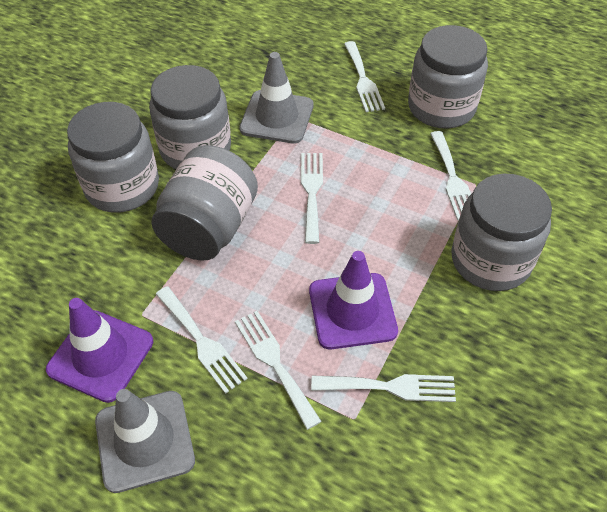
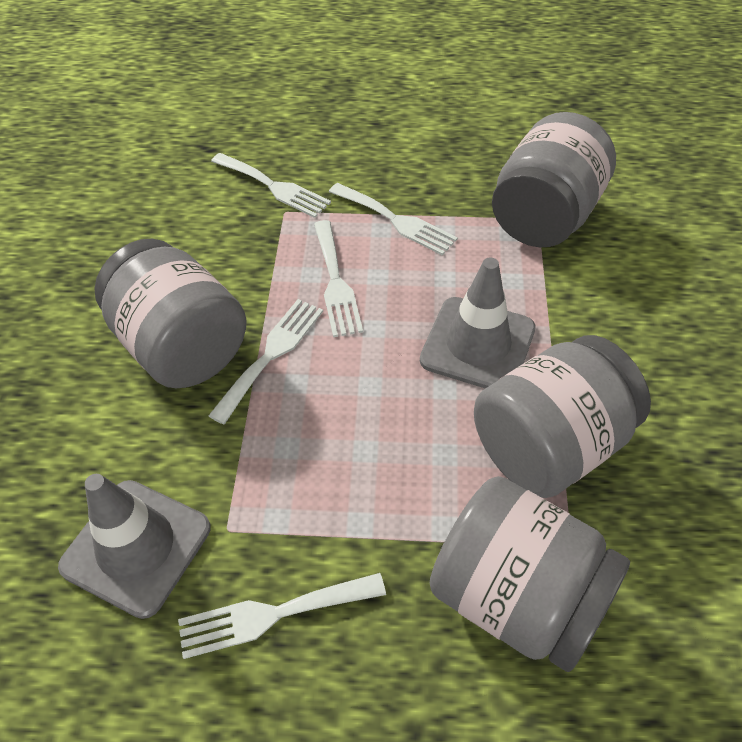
grey jar: [67,102,159,213] [149,65,231,169] [151,145,258,260] [408,25,488,129] [451,174,552,291] = 5 -> [94,239,247,388] [430,476,630,672] [474,335,651,498] [492,112,616,247] = 4
purple traffic cone: [46,298,153,403] [309,251,398,349] = 2 -> none = 0
white fork: [156,286,248,394] [235,311,322,430] [301,153,323,244] [311,374,456,402] [344,41,385,112] [430,131,471,220] = 6 -> [178,573,386,659] [208,299,323,424] [211,153,331,218] [314,220,363,337] [329,183,458,255] = 5

